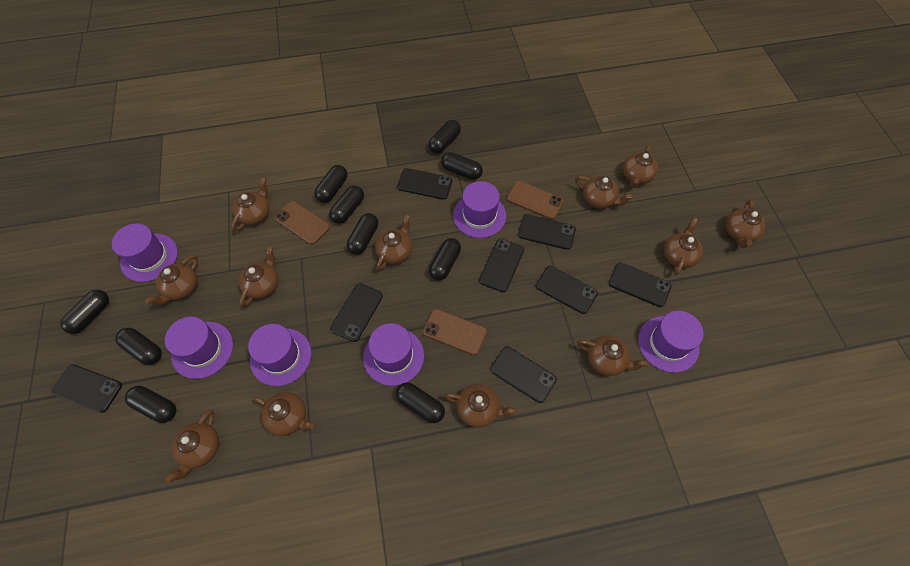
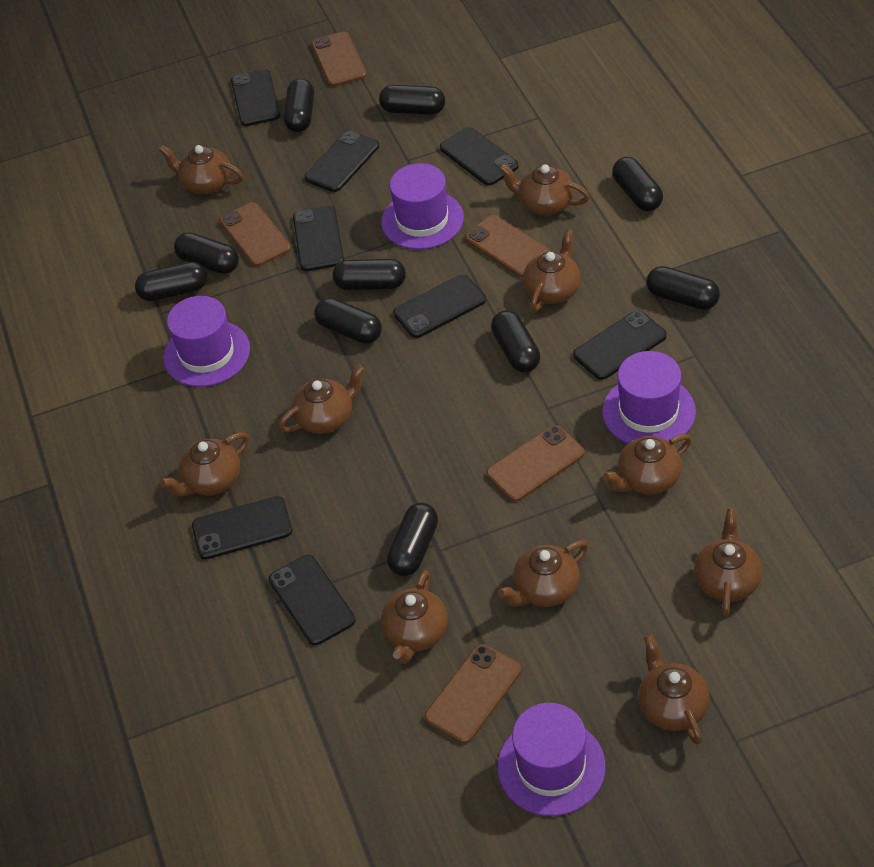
brown phone: [274,201,330,245] [423,309,487,355] [507,181,564,220] = 3 -> [219,202,291,267] [311,32,367,87] [424,644,521,744] [465,215,551,277] [486,425,585,502] = 5
brown teapot: [145,255,198,305] [165,410,219,483] [232,177,269,231] [239,246,279,307] [253,392,314,436] [375,214,412,271] [444,384,517,428] [575,176,634,208] [577,335,649,376] [623,145,658,188] [664,218,703,275] [726,200,765,248] = 12 -> [159,145,244,194] [160,432,249,496] [278,364,365,434] [381,570,448,664] [498,540,588,607] [499,164,590,215] [523,229,581,312] [603,434,692,495] [638,634,710,745] [694,509,762,617] = 10
purple hat: [112,223,178,282] [165,317,233,379] [248,324,312,386] [363,323,424,386] [453,181,506,238] [638,311,704,373] = 6 -> [163,296,250,387] [381,163,464,249] [497,703,605,816] [602,351,696,444] = 4

